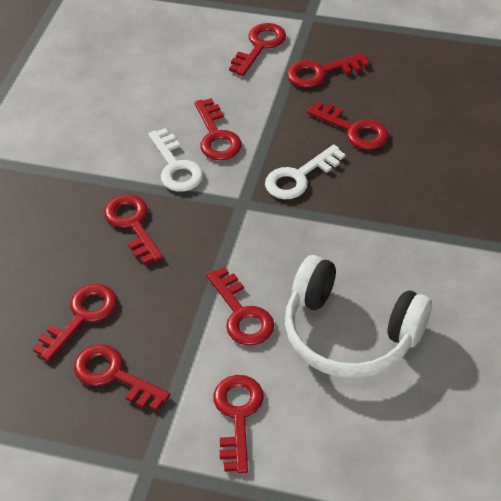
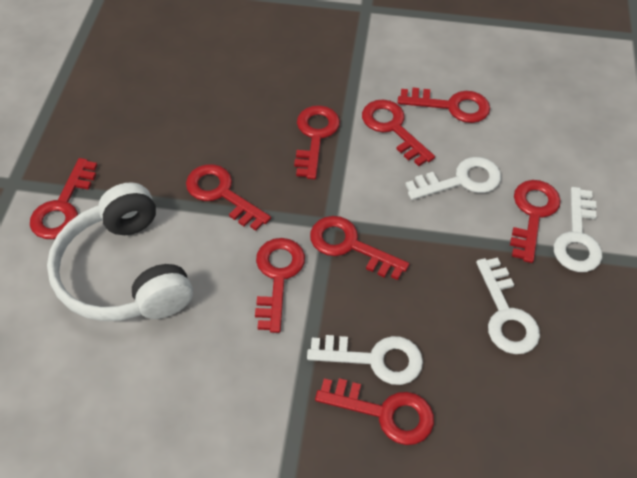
white key: [148,128,203,192] [265,144,345,199] = 2 -> [307,335,423,385] [405,157,501,200] [476,258,540,354] [554,187,602,272] = 4

